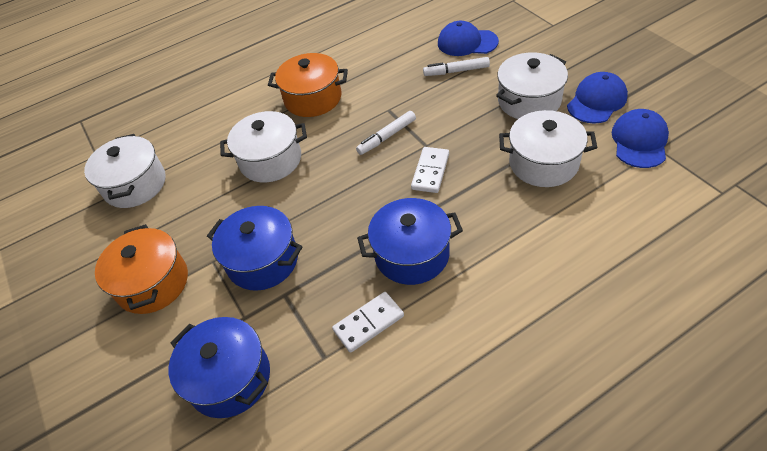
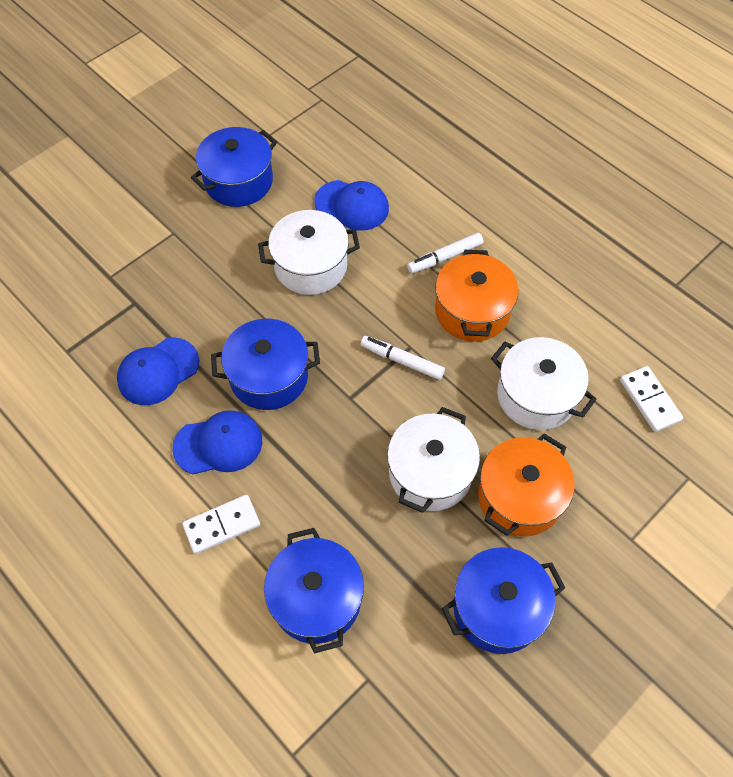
blue pot: [169,317,270,418] [207,206,303,291] [357,198,463,285] = 3 -> [191,127,277,207] [211,319,320,410] [264,528,364,653] [442,547,565,654] = 4
white pot: [84,134,166,208] [220,111,307,182] [496,52,568,119] [499,110,597,187] = 4 -> [258,210,360,295] [387,407,480,513] [491,337,597,430] = 3

